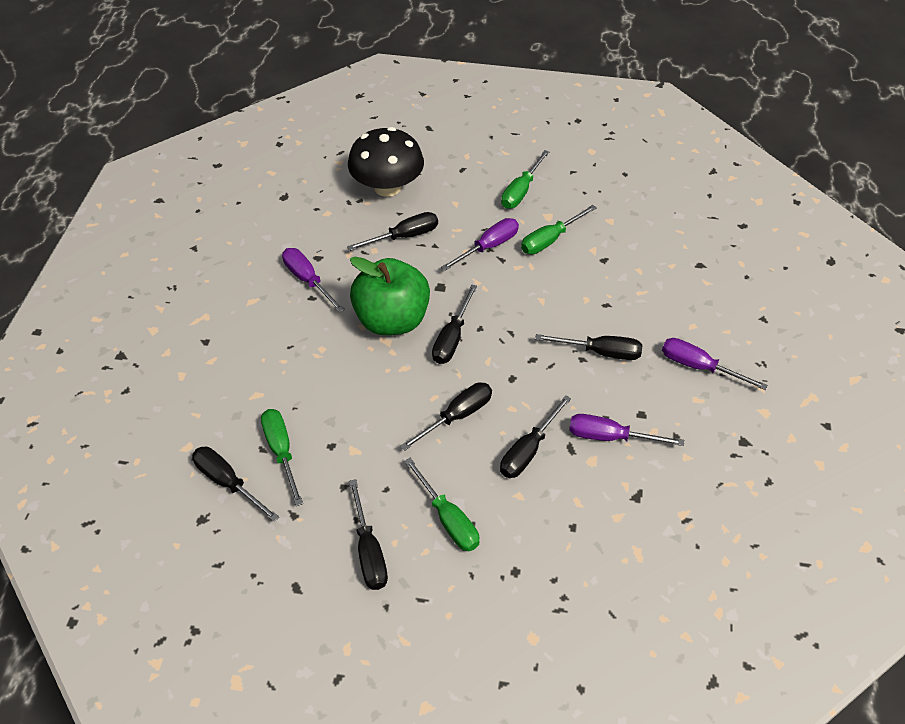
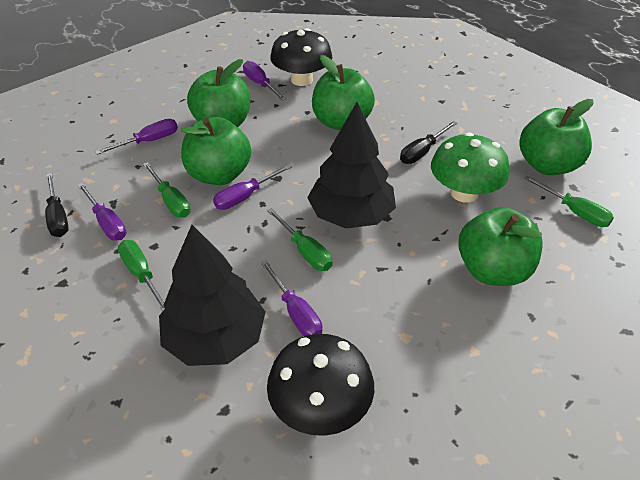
black mushroom: [348,127,424,197] = 1 -> [267,334,374,436] [270,28,333,86] = 2
black screwdriver: [192,447,279,522] [347,212,438,251] [349,479,388,590] [400,382,492,451] [432,285,478,364] [500,395,571,478] [535,334,642,360] = 7 -> [45,173,69,237] [400,121,457,164] = 2
black tree: none = 0 -> [159,225,265,366] [307,102,396,229] = 2
green apple: [350,257,430,335] = 1 -> [181,117,251,185] [187,59,250,127] [312,55,375,130] [458,207,542,286] [519,99,594,175] = 5
green mushroom: none = 0 -> [431,133,510,203] = 1
purple screwdriver: [282,248,345,312] [441,218,519,271] [569,414,684,446] [662,338,768,390] = 4 -> [78,183,127,240] [95,119,178,155] [213,164,292,210] [243,61,286,100] [261,260,322,336] = 5

